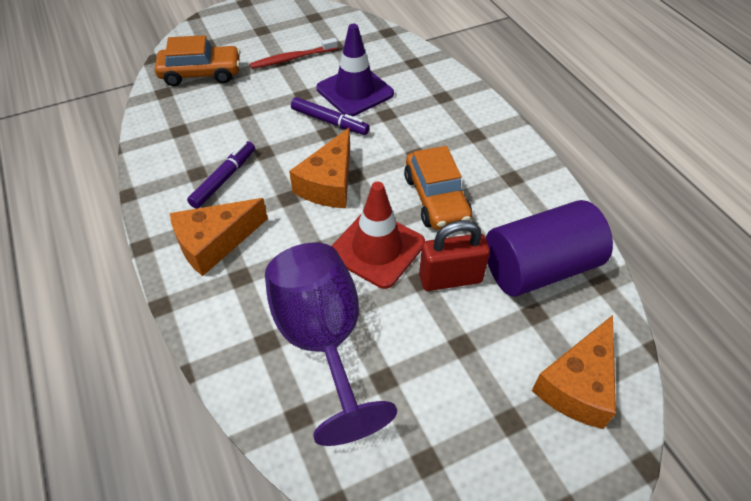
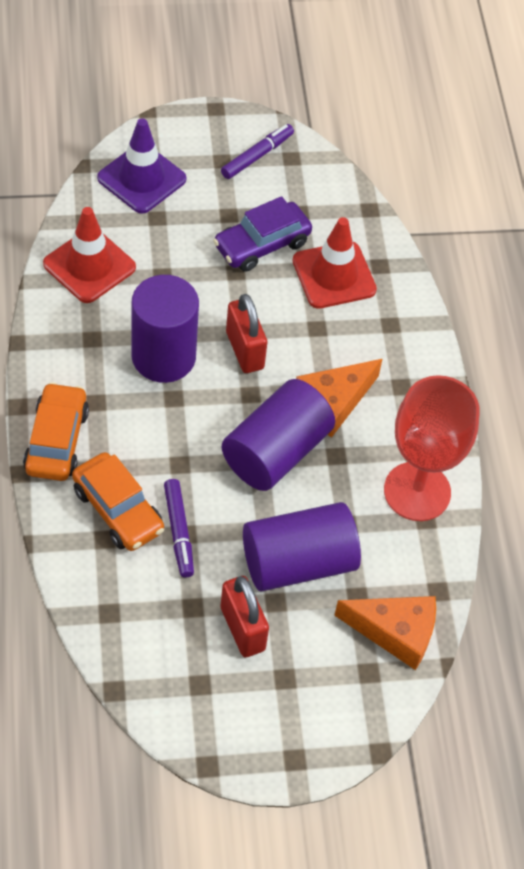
orange cheese: [170,198,268,276] [289,127,350,208] [532,315,616,429] = 3 -> [296,359,382,437] [334,596,436,670] = 2
purple car: none = 0 -> [213,196,312,272] = 1
purple cylinder: [486,200,613,297] = 1 -> [132,275,199,383] [222,379,335,491] [243,502,361,591] = 3
purple goblet: [265,243,397,446] = 1 -> none = 0
red goblet: none = 0 -> [384,375,480,521] = 1
red padlock: [419,220,490,291] = 1 -> [220,576,269,657] [226,294,267,373] = 2
red toothbrush: [250,38,338,69] = 1 -> none = 0
red traffic cone: [332,182,425,289] = 1 -> [43,207,136,303] [293,217,377,309] = 2

